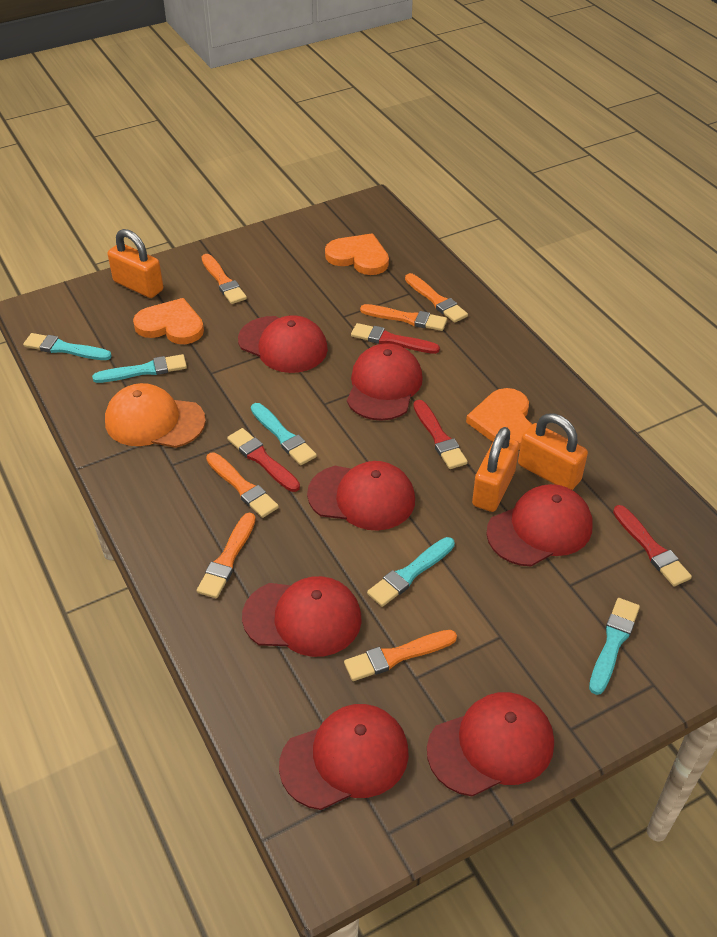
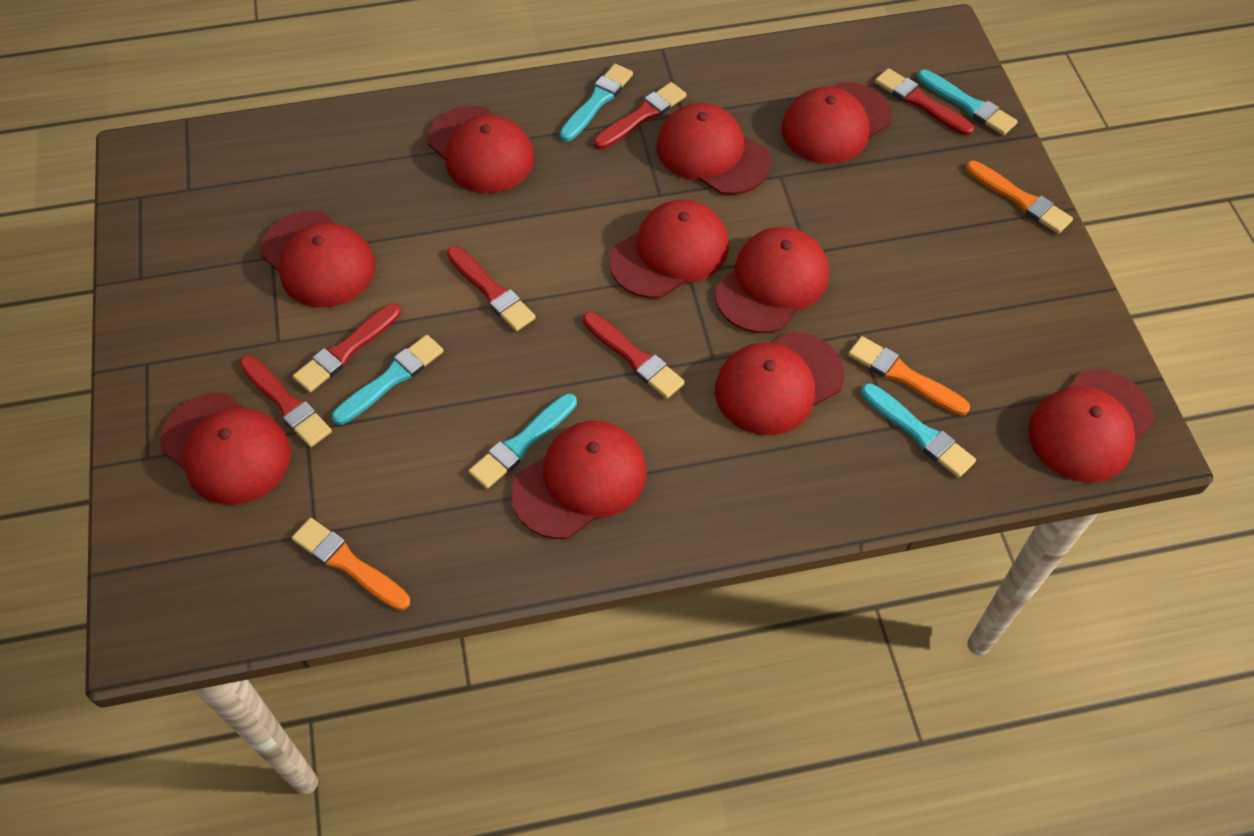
orange brush: [197,513,256,598] [201,254,247,304] [206,453,279,518] [344,630,457,681] [360,304,447,331] [405,273,468,323] = 6 -> [292,518,410,611] [848,336,970,416] [966,161,1073,234] = 3
orange cap: [105,383,206,448] = 1 -> none = 0
orange heart: [133,298,204,344] [325,233,389,275] [466,388,532,450] = 3 -> none = 0
orange padlock: [108,229,163,298] [472,427,519,512] [518,413,588,490] = 3 -> none = 0
red brush: [227,428,300,492] [351,323,440,354] [413,400,468,469] [613,505,692,586] = 4 -> [240,356,332,447] [293,304,401,392] [447,246,536,331] [583,312,685,399] [594,82,686,149] [875,68,974,136] = 6
red cap: [238,315,328,373] [242,576,362,657] [279,704,409,810] [307,461,415,531] [347,343,423,421] [427,692,554,796] [486,484,592,566] = 7 -> [160,392,291,505] [260,211,375,308] [427,106,534,193] [511,421,647,539] [609,200,729,298] [657,103,771,195] [715,227,829,333] [715,332,844,435] [781,82,892,164] [1028,369,1154,483] = 10

